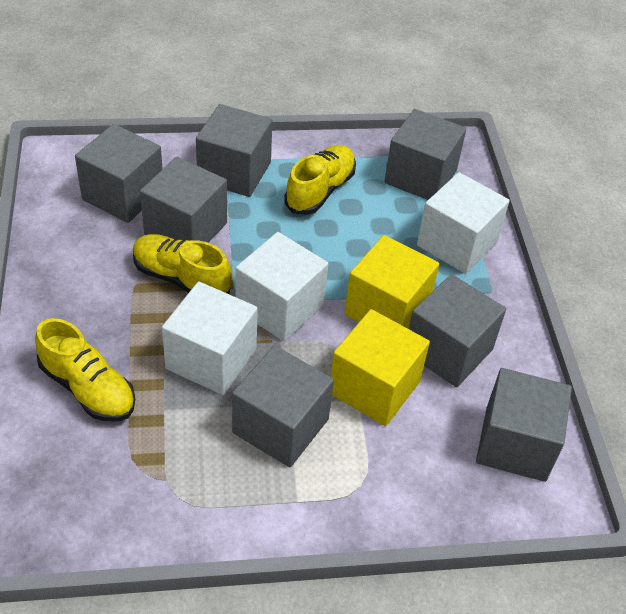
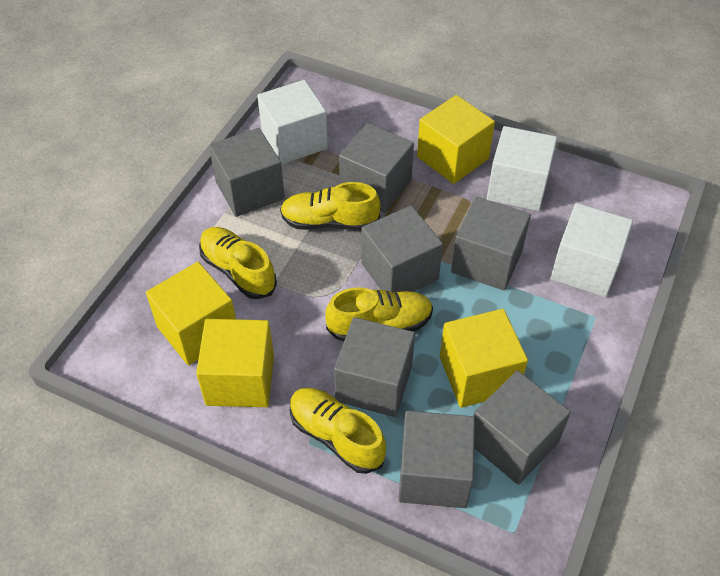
yellow cube: [330,309,430,426] [344,235,439,329] = 2 -> [146,262,236,365] [196,319,274,407] [417,95,495,184] [440,309,528,408] = 4
yellow shoe: [35,318,135,421] [133,234,232,295] [284,145,356,215] = 3 -> [199,227,277,299] [280,182,381,230] [290,388,386,474] [325,287,433,342] = 4

